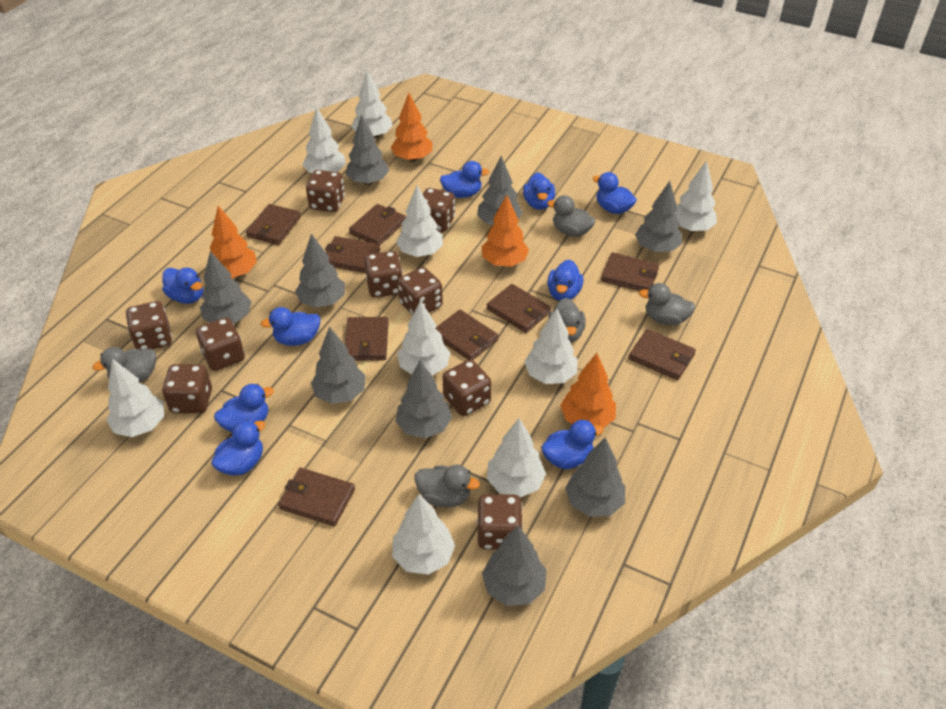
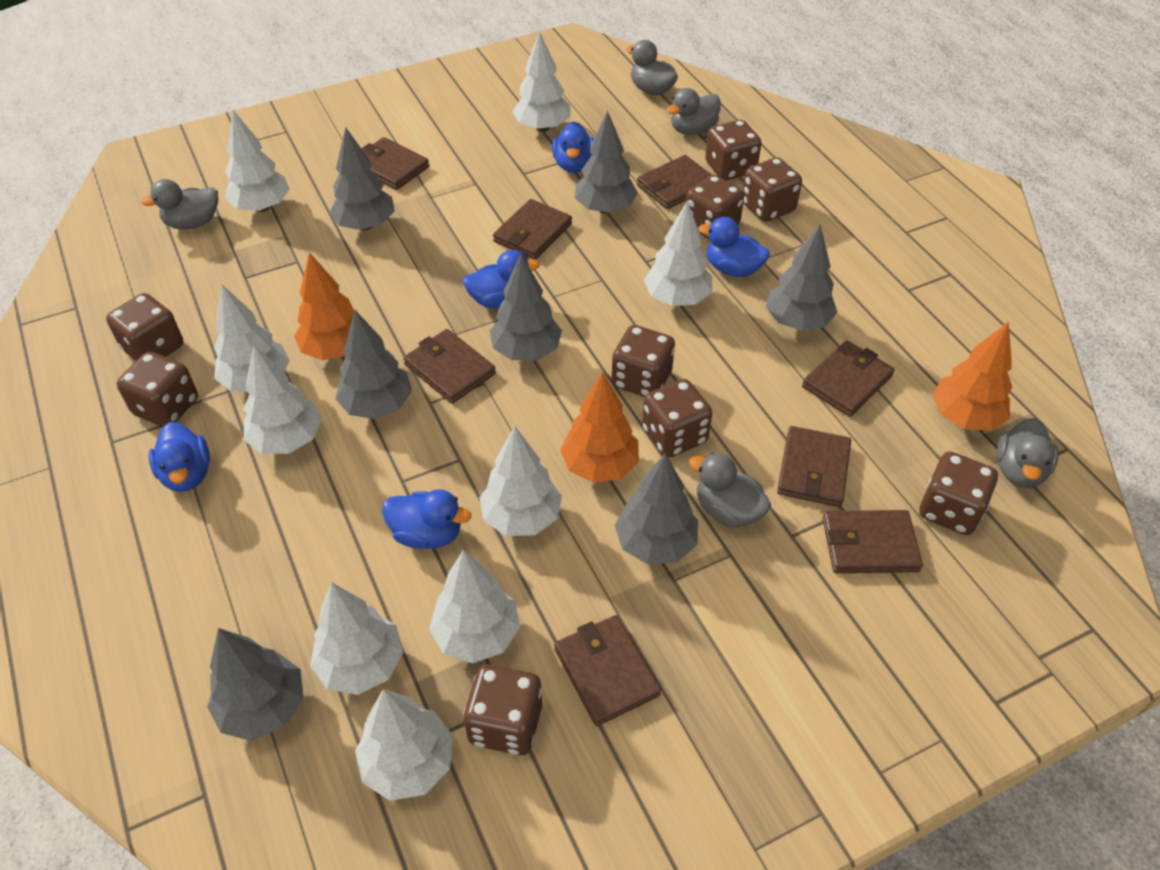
blue duck: [162,268,203,304] [211,420,265,476] [214,384,274,432] [261,307,320,346] [440,161,490,198] [523,172,555,210] [541,420,604,469] [547,260,584,301] [593,172,637,214] = 9 -> [149,422,210,492] [382,489,471,549] [463,250,540,308] [552,122,594,173] [698,217,770,277] = 5
brown wallet: [246,204,301,245] [278,468,355,526] [325,236,380,273] [345,317,389,361] [349,204,406,245] [436,310,498,360] [487,284,551,333] [601,252,659,291] [629,329,696,380] = 9 -> [362,137,429,190] [403,329,496,404] [493,199,572,260] [554,615,661,726] [637,155,712,209] [777,426,851,507] [802,340,895,417] [823,510,923,573] = 8
grey tree: [200,251,251,324] [295,233,345,308] [311,326,366,404] [346,115,389,185] [395,360,452,438] [477,156,523,225] [482,525,547,606] [565,437,625,517] [635,181,682,252] = 9 -> [207,628,304,741] [329,127,395,230] [336,310,412,419] [490,254,562,360] [575,111,638,214] [615,453,698,564] [766,225,837,331] = 7
orange tree: [210,206,257,278] [390,93,432,162] [481,195,529,267] [560,353,616,428] = 4 -> [294,252,354,360] [560,372,639,483] [932,321,1012,431] = 3

